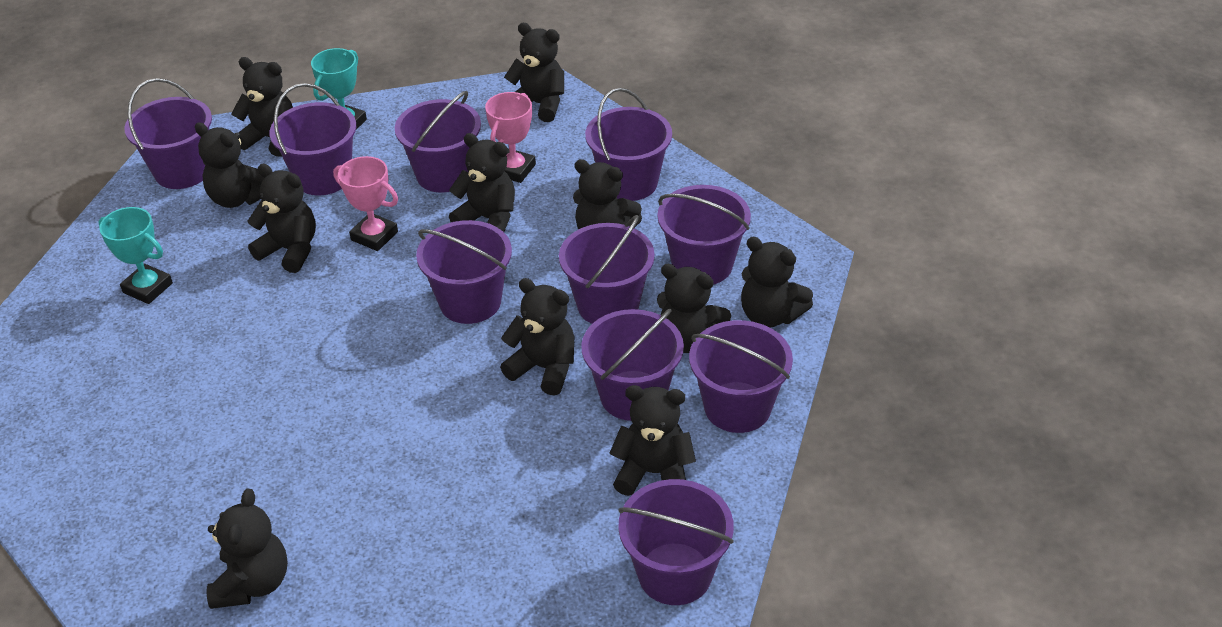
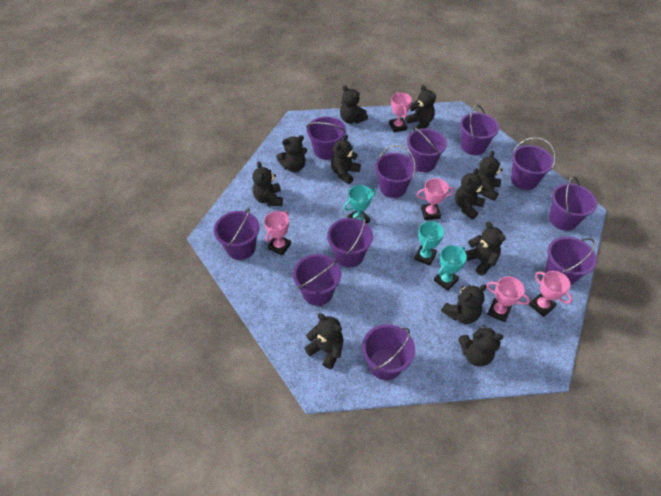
pink trophy: [333,156,398,251] [485,92,536,183] = 2 -> [264,211,291,255] [389,93,412,132] [416,178,454,220] [487,276,530,322] [529,271,572,317] = 5
purple bucket: [124,78,212,189] [270,83,356,195] [395,91,481,192] [416,220,512,324] [559,215,655,324] [581,309,684,421] [585,88,672,201] [618,479,734,605] [658,185,751,285] [689,320,793,433] = 10 -> [214,208,260,260] [293,254,341,306] [306,117,346,160] [327,215,373,267] [362,324,415,380] [375,145,417,198] [407,126,447,172] [460,105,499,155] [511,137,556,190] [545,236,597,285] [549,177,597,231] = 11
turquoise trophy: [98,207,173,304] [311,48,367,130] = 2 -> [344,185,376,224] [414,221,444,266] [434,245,467,291] = 3

